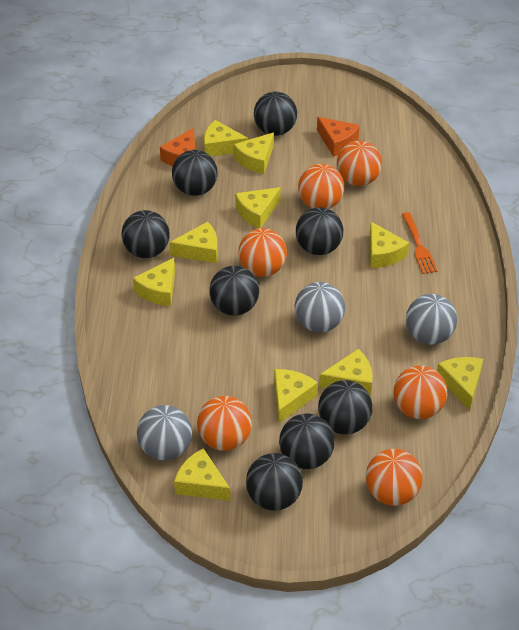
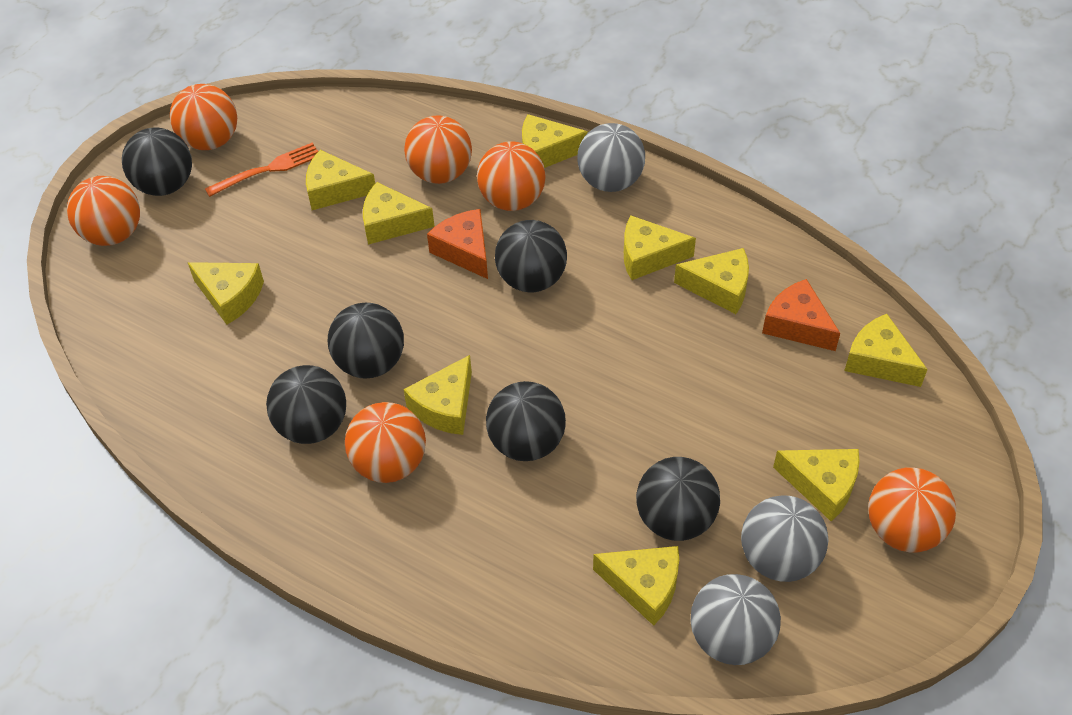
black ball: [121,210,170,258] [172,150,218,196] [209,266,259,316] [246,453,303,511] [254,92,297,136] [279,413,335,469] [296,207,343,255] [318,380,372,435] = 8 -> [122,127,192,196] [266,365,346,444] [328,303,404,379] [486,381,566,461] [495,220,567,292] [636,457,720,541] = 6

